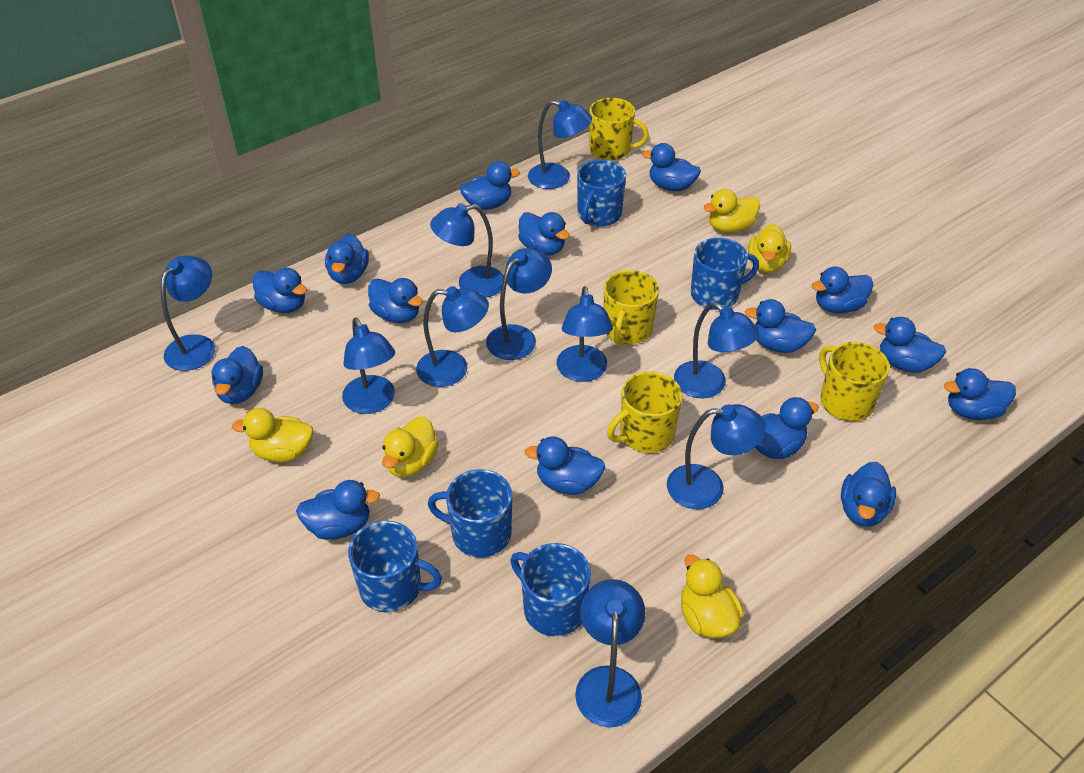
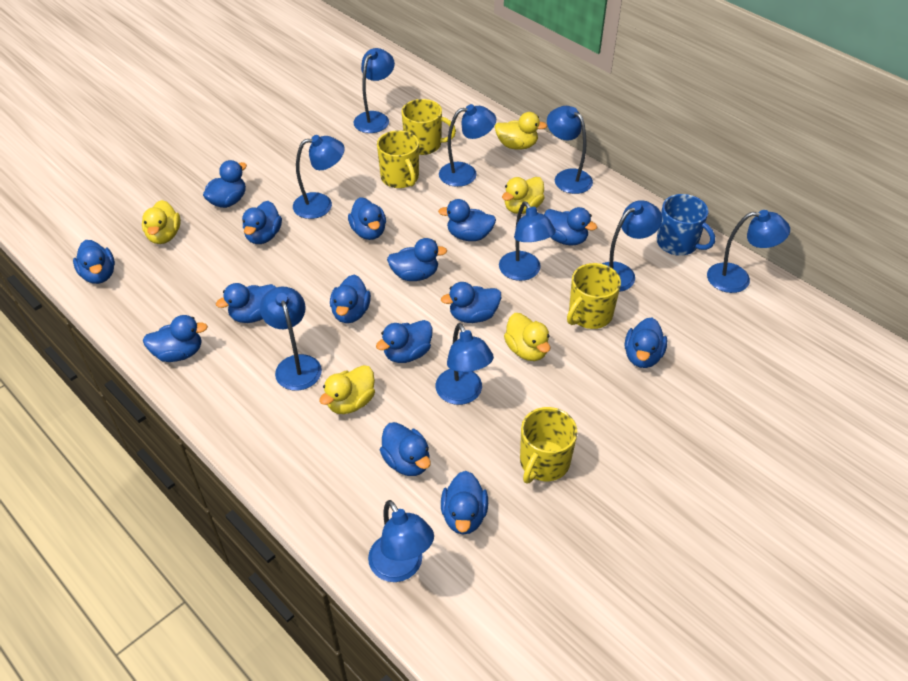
blue mug: [348,521,442,613] [428,469,512,558] [510,543,591,636] [577,160,626,227] [691,238,759,310] = 5 -> [657,194,715,256] = 1

